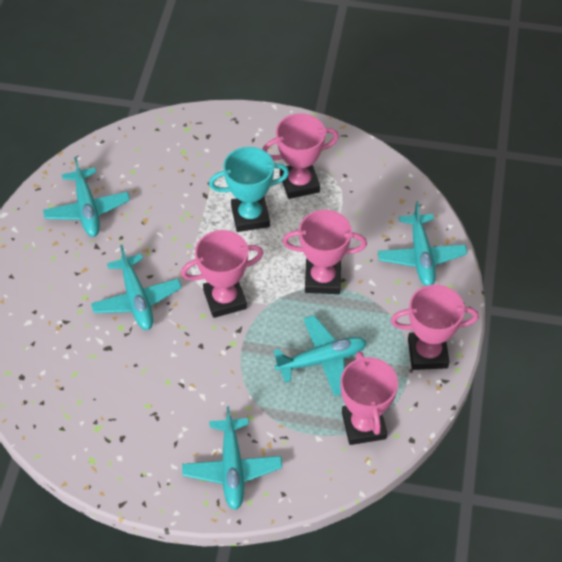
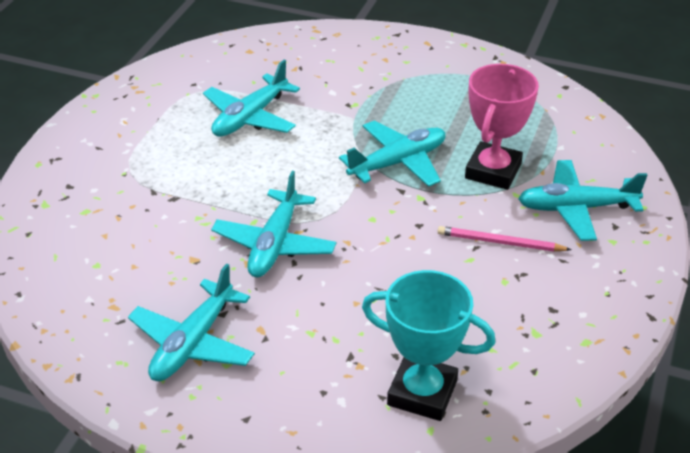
pink pencil: none = 0 -> [438,226,571,252] = 1
pink trophy: [181,230,263,318] [262,113,339,199] [283,210,367,294] [340,351,398,445] [391,284,479,370] = 5 -> [465,64,539,190] = 1

